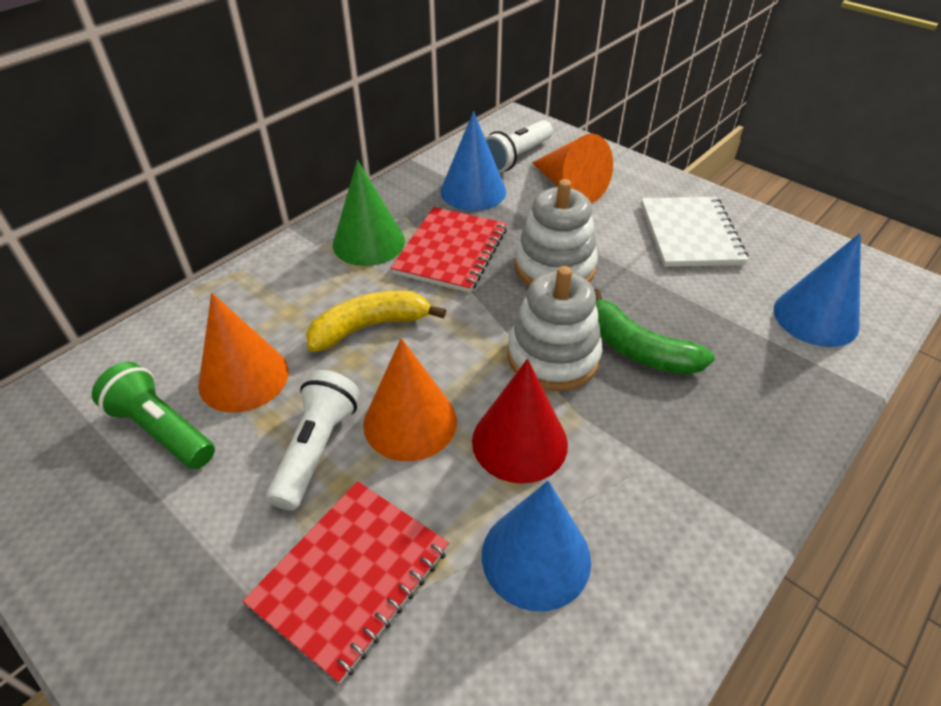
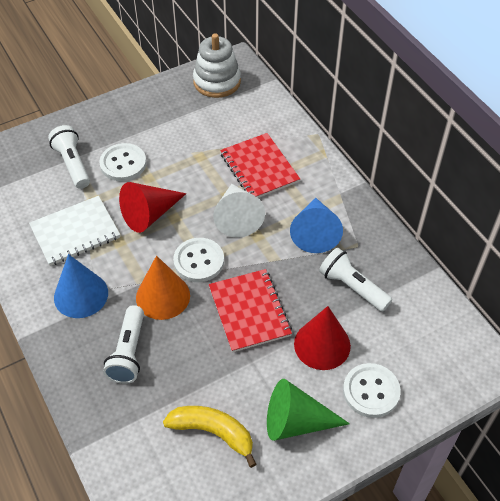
blue cone: [440,111,506,211] [482,480,591,611] [774,233,861,347] = 3 -> [54,254,108,318] [290,198,343,253] = 2
green banana: [594,289,715,375] = 1 -> none = 0
green flashlight: [92,362,215,469] = 1 -> none = 0
orange cone: [198,293,289,413] [363,338,457,461] [532,134,613,203] = 3 -> [136,256,190,320] = 1
red cone: [472,359,568,484] = 1 -> [119,182,187,233] [294,306,351,370] = 2
white button: none = 0 -> [99,143,146,181] [173,238,224,282] [343,363,401,418] = 3
white cone: none = 0 -> [213,184,265,238] = 1
white flashlight: [266,370,360,511] [485,120,553,173] = 2 -> [48,125,90,189] [103,305,144,384] [319,248,392,312] = 3
white stacking toy: [508,266,602,391] [515,179,598,286] = 2 -> [193,33,241,98] = 1

